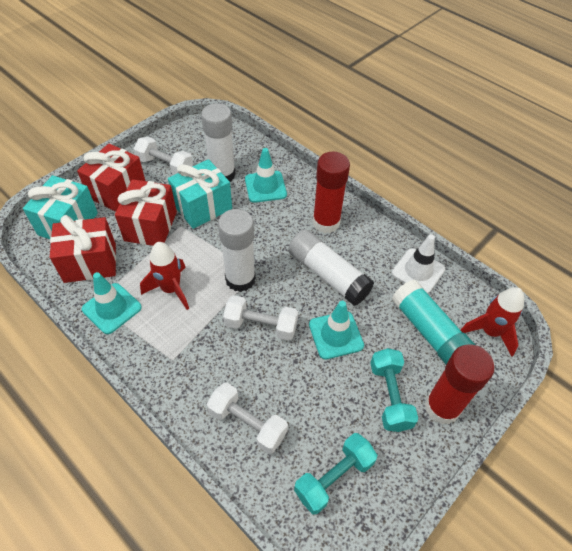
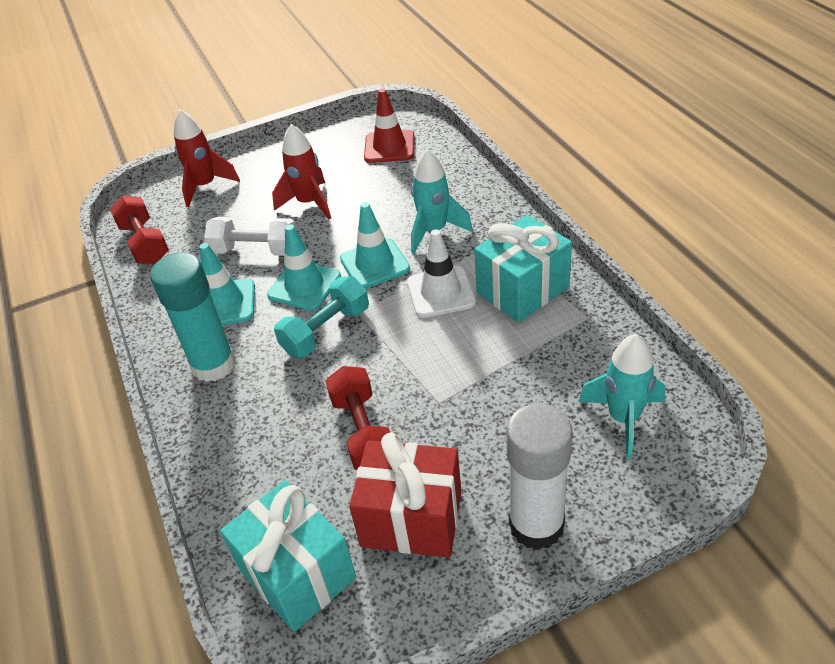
red dumbbell: none = 0 -> [110,195,169,264] [326,366,390,470] = 2
red gift: [50,215,116,283] [77,144,145,212] [115,179,177,246] = 3 -> [349,432,462,558] = 1
red glue stick: [313,152,350,233] [425,344,494,424] = 2 -> none = 0
red traffic cone: none = 0 -> [364,89,414,163] = 1
turquoise dumbbell: [294,433,377,514] [370,348,418,432] = 2 -> [274,277,369,358] = 1
turquoise rocket: none = 0 -> [411,149,473,254] [578,334,665,460] = 2
white dumbbell: [134,137,193,175] [207,383,288,454] [223,295,298,341] = 3 -> [204,217,296,256] = 1
white glue stick: [201,103,236,182] [218,209,256,292] [288,229,374,306] = 3 -> [506,404,573,550] = 1

